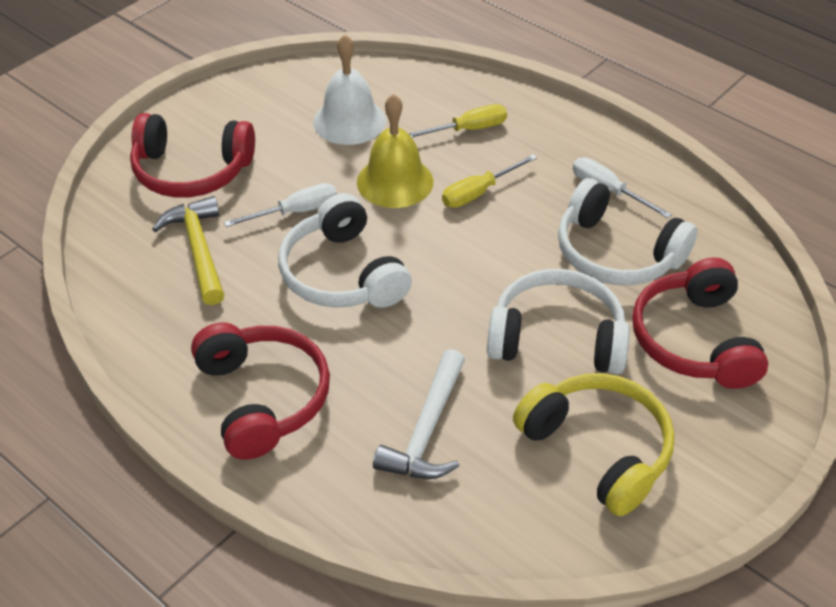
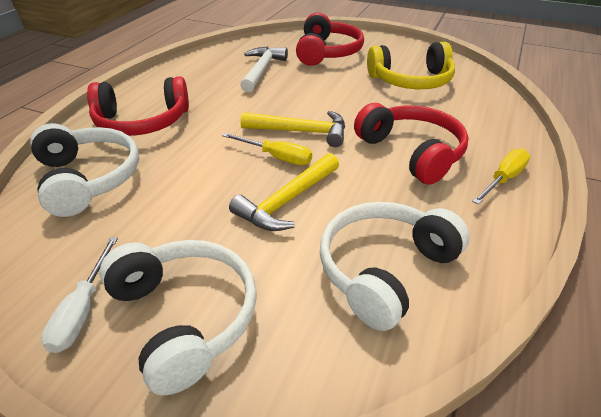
white bell: [313,34,386,145] = 1 -> none = 0
white screwdriver: [224,183,337,227] [573,157,672,218] = 2 -> [41,237,118,353] = 1
yellow bell: [357,94,433,208] = 1 -> none = 0
yellow hammer: [152,196,224,305] = 1 -> [229,153,339,231] [241,111,345,147] = 2

